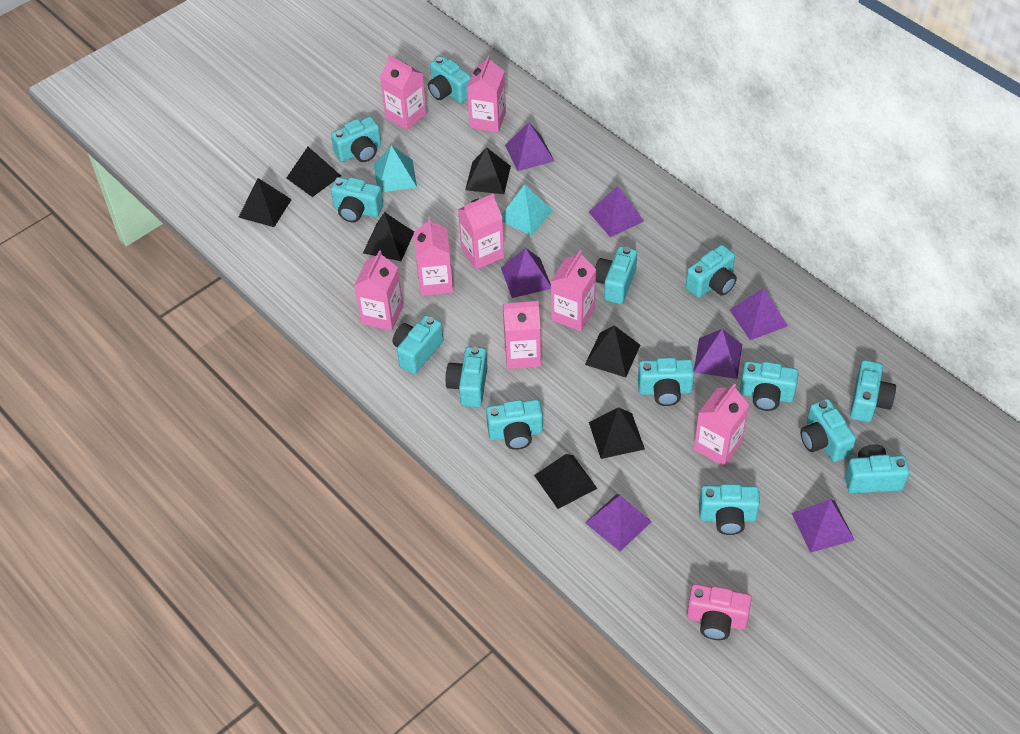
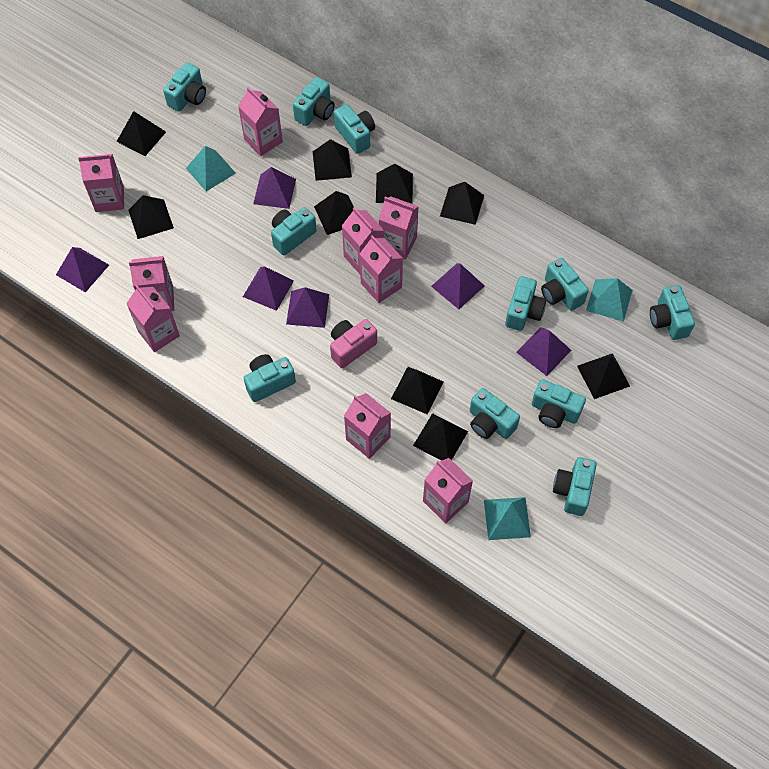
black pyramid: [238,178,292,227] [287,147,341,197] [363,212,414,261] [465,147,511,194] [534,454,598,509] [585,326,640,377] [589,407,645,459] = 7 -> [116,111,166,156] [128,195,174,239] [313,139,352,181] [314,191,354,235] [376,164,413,204] [391,367,444,415] [413,413,468,461] [440,182,484,225] [577,353,630,399] = 9
pink carton: [354,250,403,331] [380,55,427,130] [414,217,453,296] [458,193,504,270] [467,55,506,132] [503,301,541,369] [551,250,596,331] [694,383,749,466] = 8 -> [78,154,124,212] [126,285,180,352] [129,256,174,311] [238,87,283,156] [342,207,385,274] [344,393,391,459] [360,235,403,303] [379,196,419,260] [423,458,473,523] = 9
purple pyramid: [501,248,551,298] [505,122,554,171] [585,494,652,551] [589,186,644,237] [694,329,742,379] [730,288,788,340] [792,499,855,553] = 7 -> [56,247,109,292] [243,266,294,311] [253,167,296,209] [286,287,329,328] [431,263,484,309] [516,327,571,376] = 6
turquoise camera: [331,116,381,162] [331,177,383,223] [393,315,443,374] [428,56,471,104] [445,347,487,407] [486,399,543,450] [595,246,637,304] [638,358,694,406] [686,245,737,298] [699,484,760,535] [740,361,798,411] [800,399,856,462] [845,444,909,493] [850,360,896,422] = 14 -> [163,63,206,112] [244,354,296,402] [271,207,317,255] [293,77,335,126] [334,104,375,154] [470,388,520,439] [505,276,546,331] [532,379,586,428] [541,258,589,311] [553,457,597,516] [650,285,695,340] = 11
turquoise pyramid: [374,145,417,192] [502,184,553,236] = 2 -> [186,146,236,191] [484,497,531,540] [586,278,632,322] = 3

